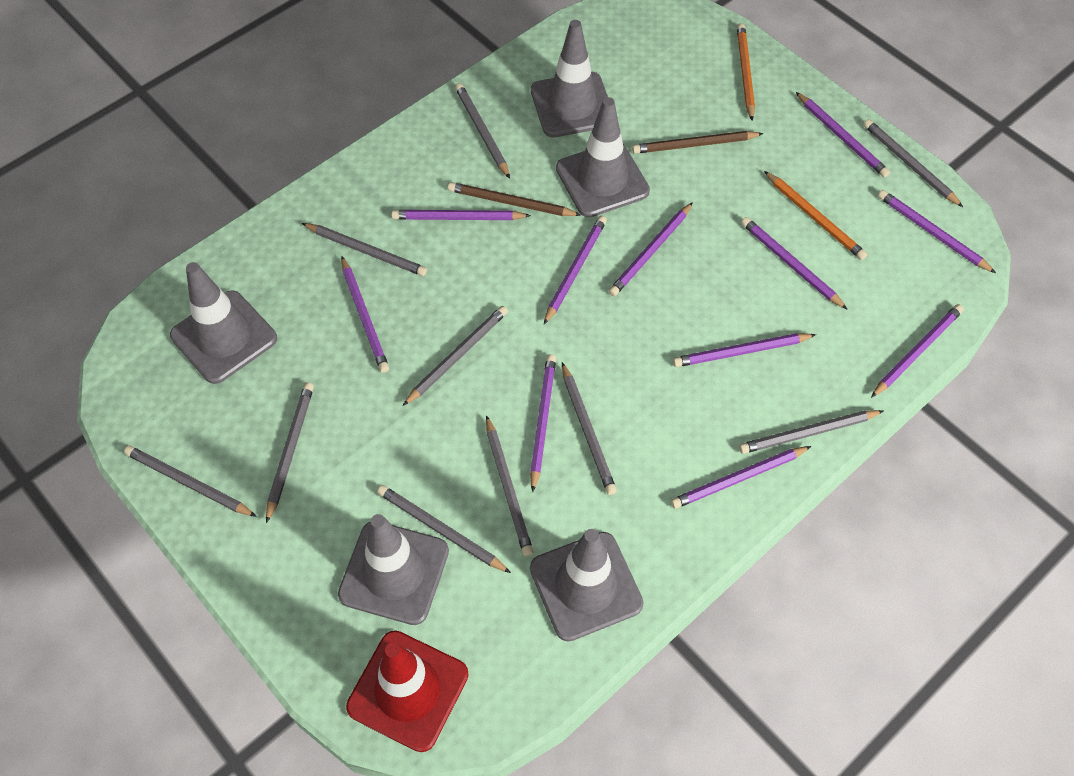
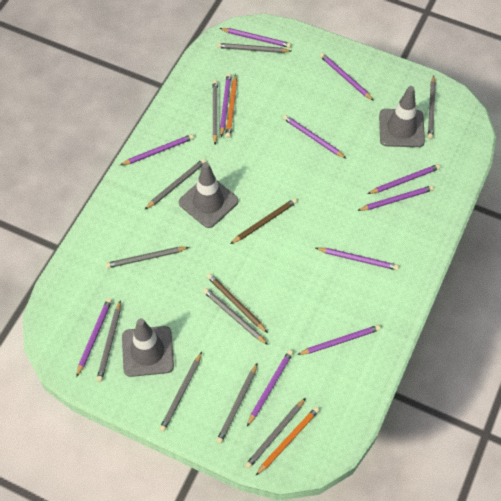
grey traffic cone: [170,262,277,384] [338,514,449,625] [530,529,644,642] [531,20,608,137] [556,97,650,217] = 5 -> [122,318,174,377] [179,162,238,228] [379,86,425,147] = 3
red traffic cone: [346,630,469,752] = 1 -> none = 0

